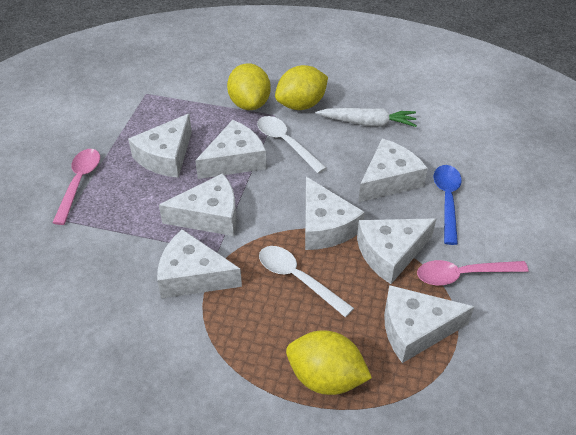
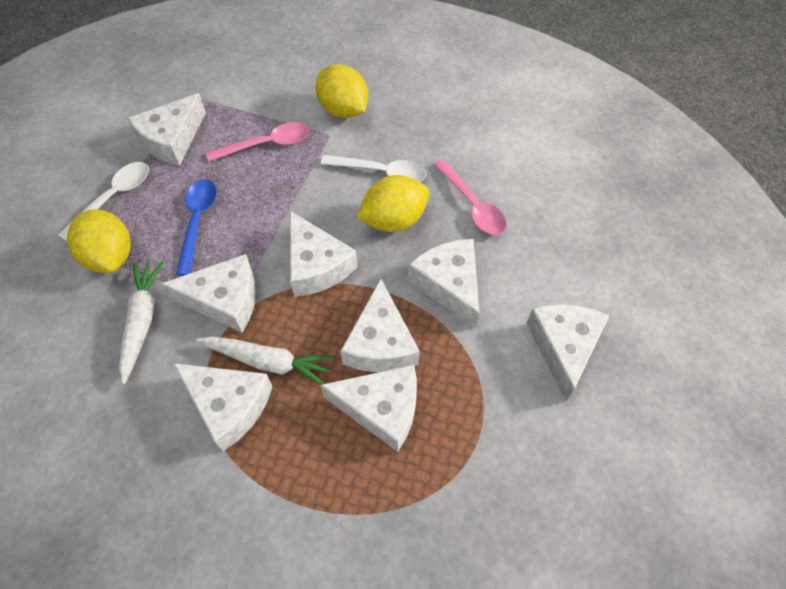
white carrot: [315,108,417,127] = 1 -> [119,262,164,385] [196,336,334,385] = 2

